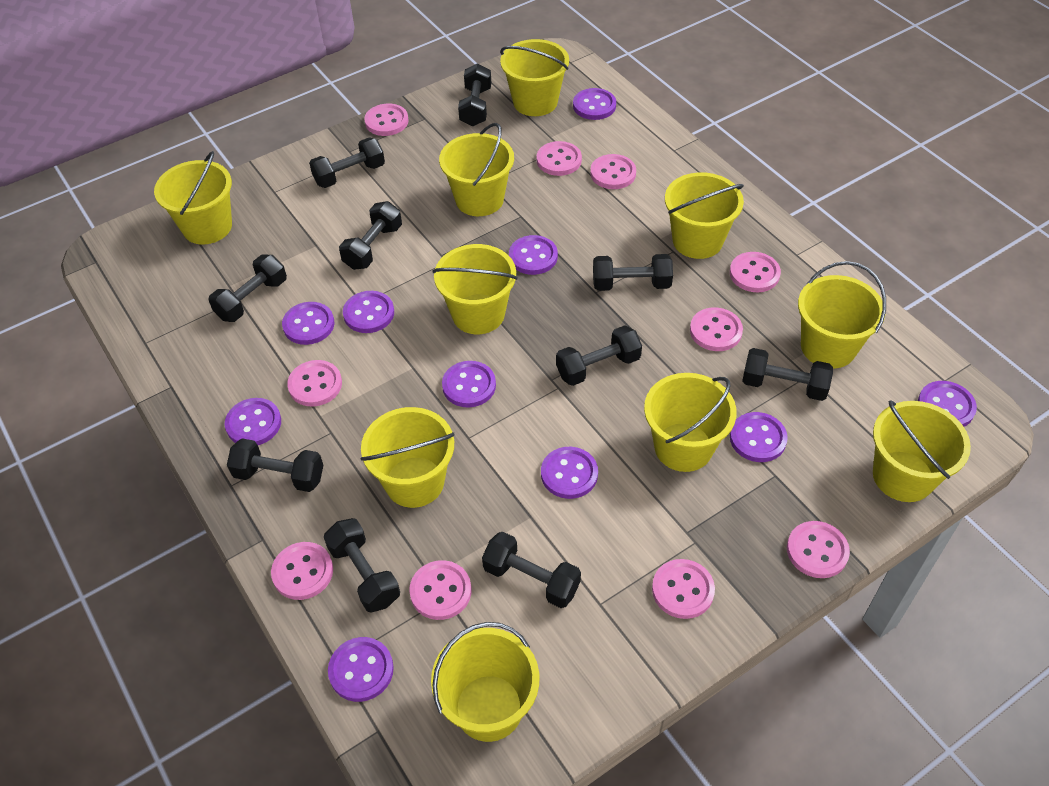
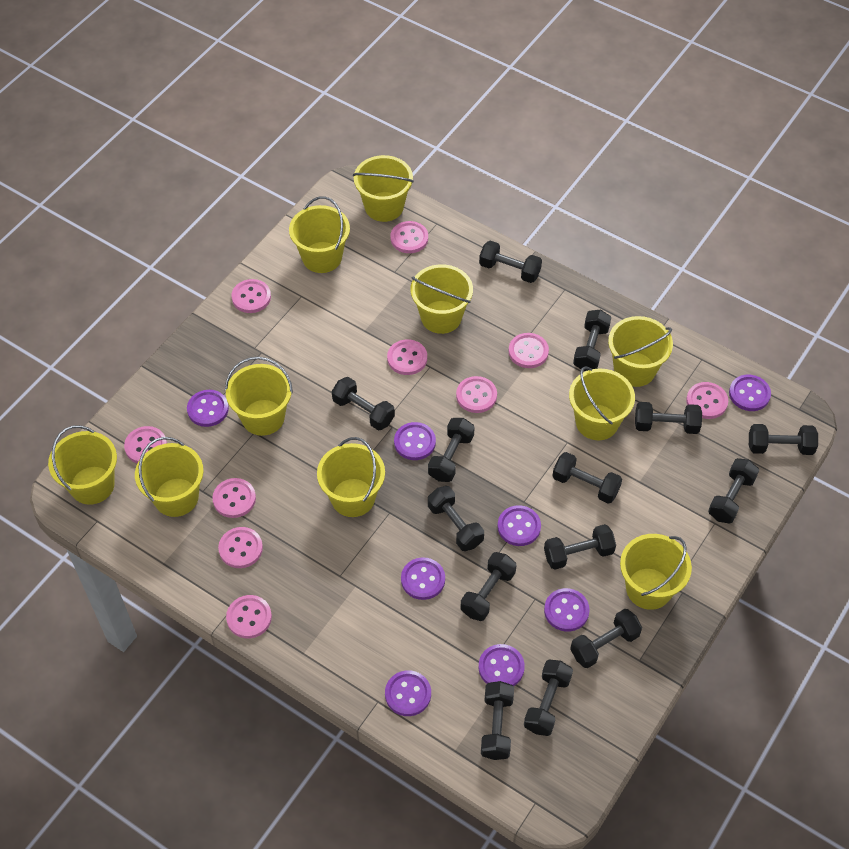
black dumbbell: [208,255,287,322] [227,438,323,492] [309,137,385,188] [324,518,400,613] [339,201,402,270] [458,63,491,126] [482,532,581,608] [556,325,642,386] [593,254,673,291] [742,348,833,401] = 10 -> [332,377,395,430] [428,418,475,482] [428,486,484,551] [461,552,517,621] [479,241,542,283] [481,681,514,760] [524,659,573,736] [544,524,616,570] [552,452,622,504] [570,609,642,668] [573,309,611,371] [635,402,702,434] [708,458,759,524] [749,424,818,455] = 14
purple button: [225,398,281,445] [282,302,334,345] [328,637,394,702] [343,291,394,333] [442,361,496,407] [509,235,558,275] [541,447,598,499] [573,88,616,120] [730,412,788,462] [918,381,977,427] = 10 -> [187,390,229,427] [385,670,431,716] [394,422,436,460] [401,557,445,600] [479,644,525,686] [498,505,541,546] [544,588,590,632] [729,375,771,411] = 8

